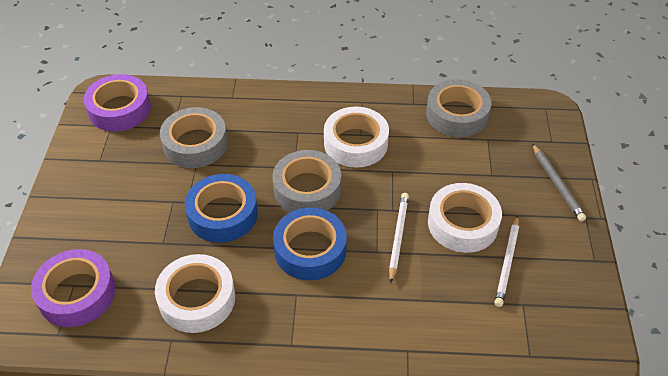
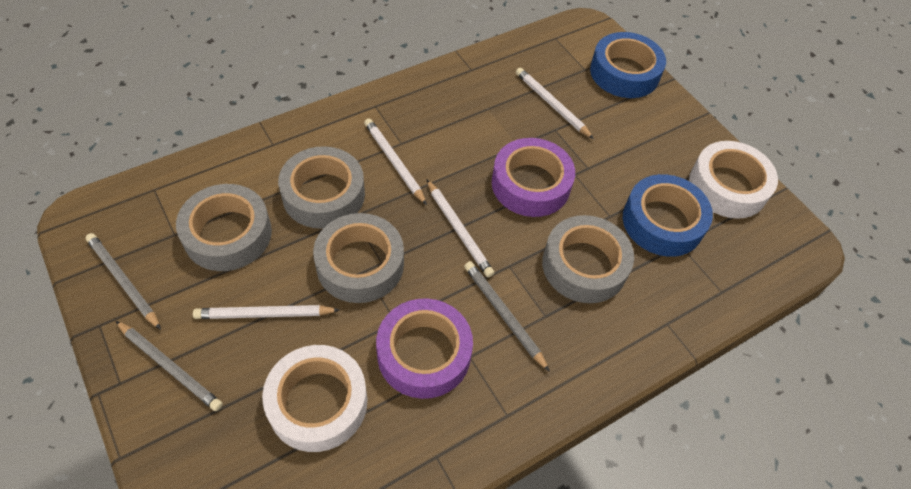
grey pencil: [532,143,586,221] = 1 -> [86,233,161,330] [116,321,223,411] [464,261,550,372] = 3
grey tape: [160,107,228,168] [272,150,341,212] [426,79,491,137] = 3 -> [176,184,272,271] [278,146,365,229] [313,213,404,303] [542,215,634,303] = 4
white pencil: [389,193,409,283] [494,215,519,307] = 2 -> [193,305,339,319] [364,118,427,205] [426,179,494,278] [516,68,594,139] = 4
white tape: [155,254,235,333] [324,107,389,168] [428,183,502,253] = 3 -> [262,345,367,452] [689,141,778,219] = 2

